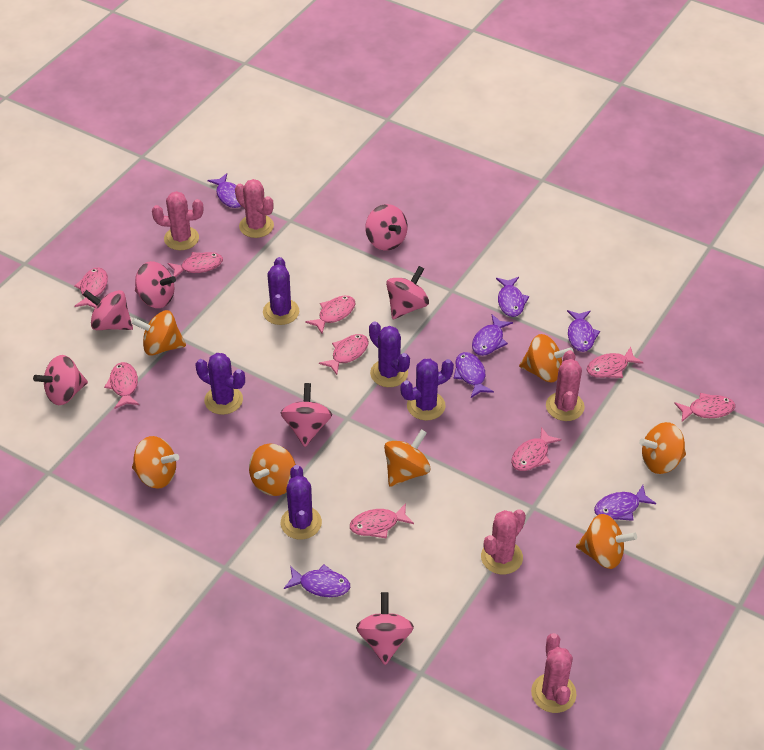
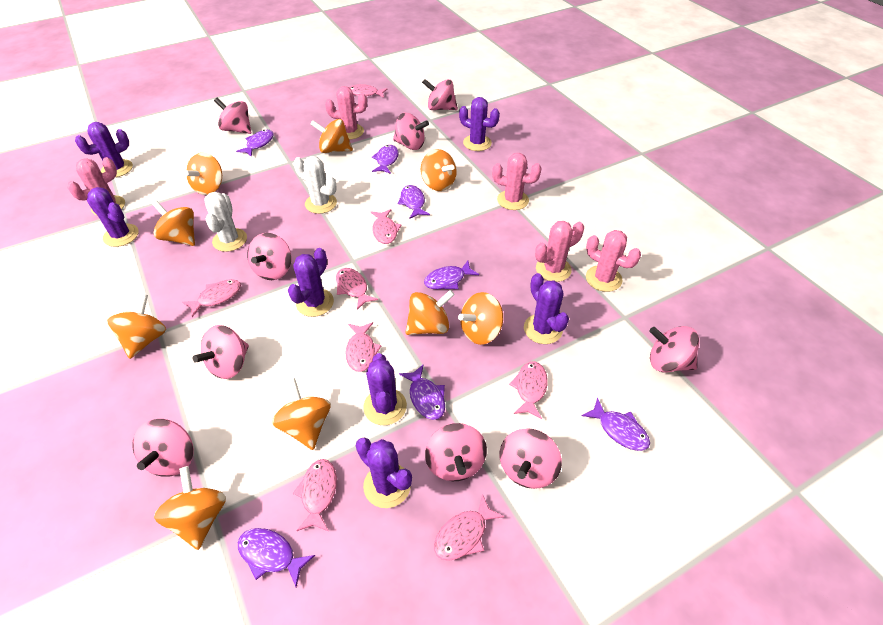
orange spinning top: [131,310,186,356] [132,436,179,489] [249,443,296,496] [384,429,431,487] [519,334,573,382] [576,514,637,569] [639,422,686,474] = 7 -> [107,294,166,359] [152,201,195,246] [154,466,226,550] [184,153,222,195] [272,378,331,450] [310,119,353,153] [405,290,455,335] [421,149,457,191] [458,292,503,345] = 9
pink fish: [74,267,108,308] [104,362,139,409] [168,252,223,277] [305,296,356,333] [319,334,369,375] [350,503,414,539] [511,427,562,471] [586,347,644,378] [674,393,735,422] = 9 -> [182,279,241,317] [293,459,337,531] [336,268,378,310] [346,322,382,372] [350,84,388,98] [371,209,401,244] [434,494,504,561] [509,361,548,419] = 8
pink spinning top: [33,355,88,405] [83,290,133,330] [135,261,176,308] [281,383,332,447] [356,592,414,665] [365,204,407,251] [386,266,429,319] = 7 -> [132,419,194,477] [193,325,249,379] [214,98,251,134] [247,233,291,280] [393,113,429,150] [422,79,458,110] [425,423,487,481] [499,428,562,489] [649,326,699,372] = 9
purple cactus: [196,353,245,415] [263,257,299,325] [281,465,322,539] [369,321,410,387] [400,359,454,420] = 5 -> [75,122,133,177] [87,187,139,247] [288,248,334,317] [356,437,412,508] [363,353,407,425] [459,97,500,151] [524,273,569,344] = 7
white cactus: none = 0 -> [204,192,247,252] [294,156,337,214] = 2

